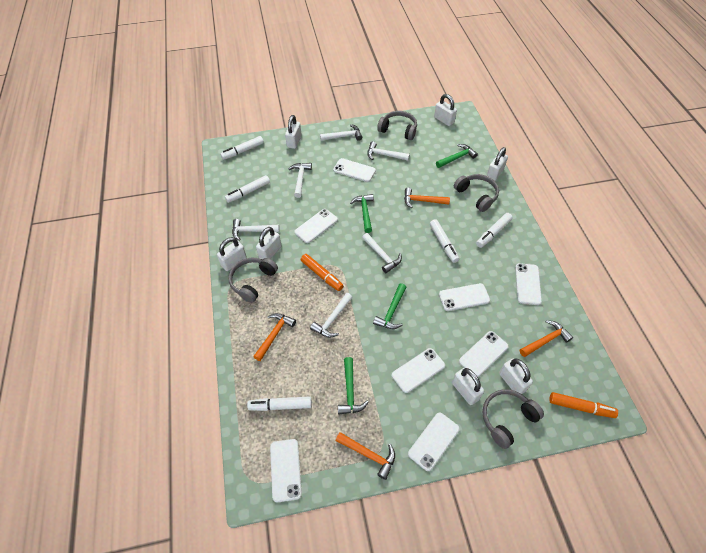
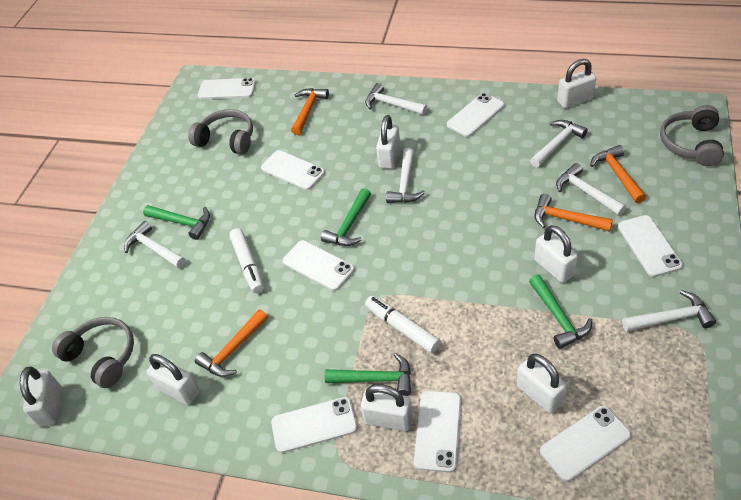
grey headphones: [228,258,278,303] [377,111,417,140] [454,174,499,212] [482,389,544,449] = 4 -> [52,317,134,388] [188,109,253,155] [660,105,724,166] = 3
orange marker: [301,254,344,291] [549,392,618,418] = 2 -> none = 0
white marker: [220,136,264,160] [225,175,270,203] [247,396,312,411] [430,219,459,263] [476,213,513,248] = 5 -> [229,228,264,293] [365,296,440,353] = 2

